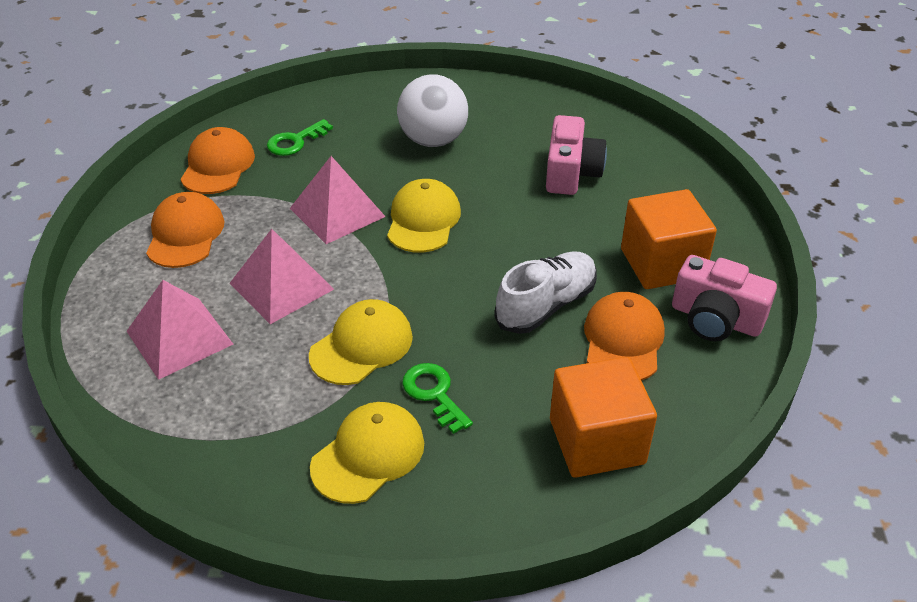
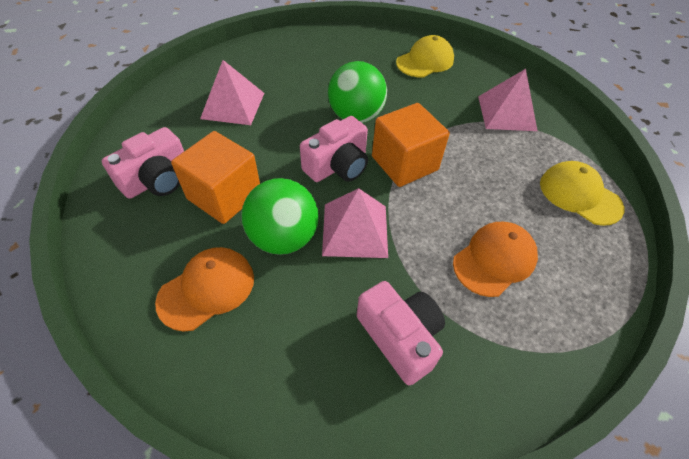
green ball: none = 0 -> [241,178,319,255] [328,61,387,123] = 2
green key: [267,119,333,156] [402,363,473,434] = 2 -> none = 0
orange cap: [146,192,224,268] [180,127,255,194] [584,292,665,381] = 3 -> [155,247,254,332] [453,222,538,297] = 2
pink camera: [546,115,607,195] [672,255,777,341] = 2 -> [102,127,184,199] [300,116,368,182] [357,281,445,385] = 3
white ball: [397,74,468,147] = 1 -> none = 0
white shoe: [494,251,597,334] = 1 -> none = 0
yellow cap: [309,299,413,385] [310,402,424,504] [387,179,461,253] = 3 -> [396,35,454,77] [540,161,624,226] = 2

